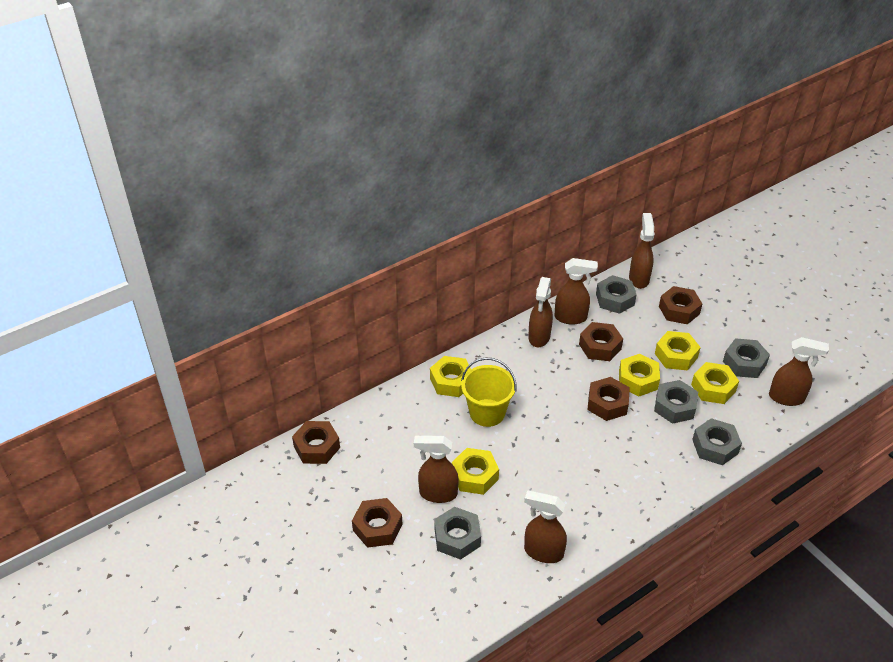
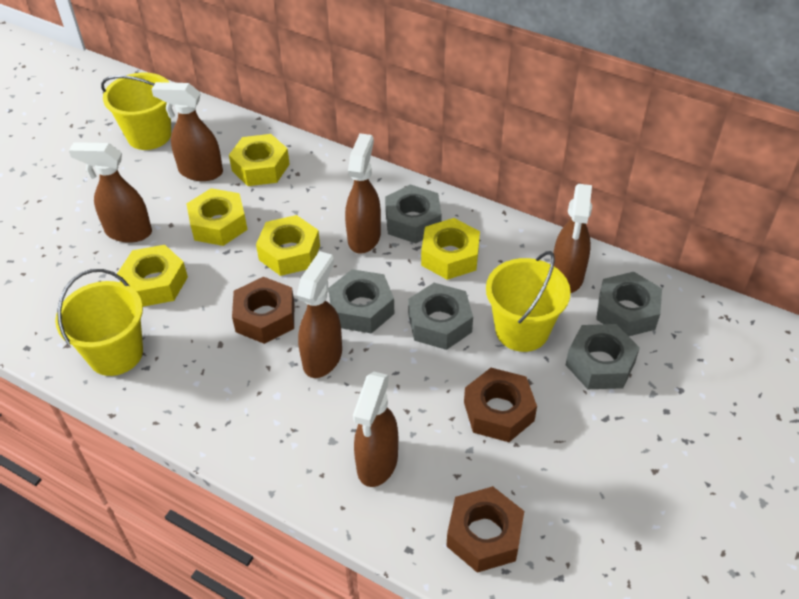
brown nut: [292,421,340,464] [352,498,403,548] [579,322,623,361] [587,377,630,421] [659,286,702,324] = 5 -> [232,277,294,344] [447,486,524,573] [464,368,537,442] = 3
yellow bucket: [461,357,516,427] = 1 -> [55,269,143,376] [101,72,171,150] [486,251,571,352] = 3

